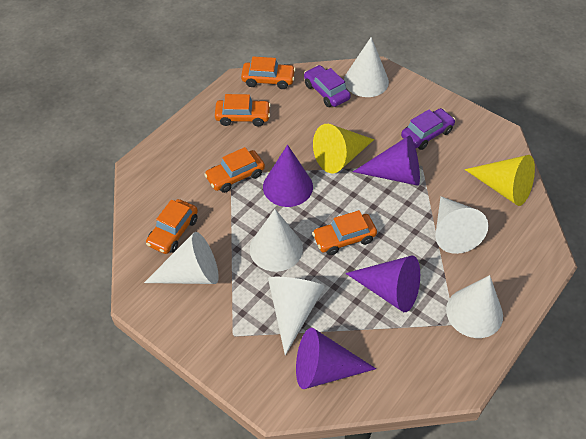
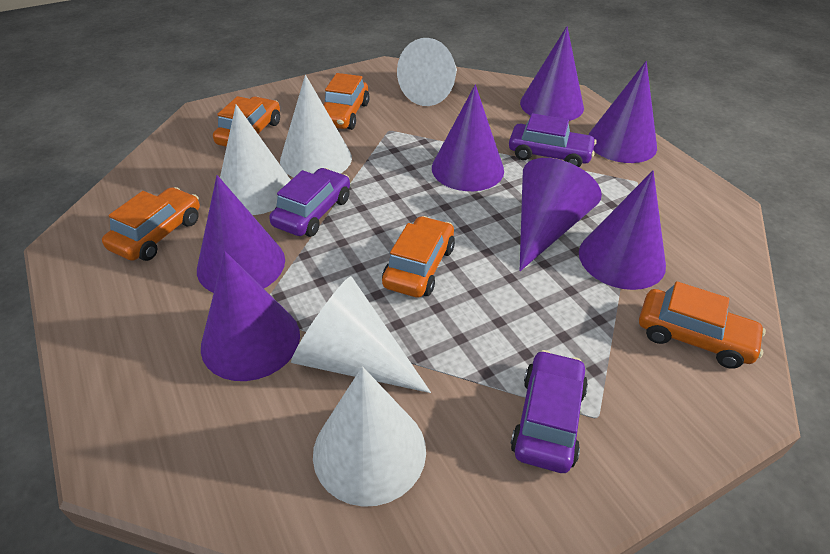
purple car: [304,65,351,107] [401,108,455,150] = 2 -> [269,168,350,237] [509,113,597,167] [510,350,588,473] = 3
purple cone: [263,145,313,207] [296,328,376,389] [345,256,420,312] [353,135,420,186] = 4 -> [197,175,285,293] [201,251,300,381] [432,84,504,191] [520,26,584,121] [520,158,602,271] [579,171,666,290] [588,61,657,163] = 7
white cone: [144,232,219,284] [250,209,303,272] [268,277,325,355] [344,37,389,97] [435,196,488,254] [446,275,503,338] = 6 -> [220,104,291,215] [280,75,352,177] [291,276,431,393] [313,366,426,507] [397,38,457,106] = 5
yellow cone: [313,124,374,173] [465,155,535,206] = 2 -> none = 0

